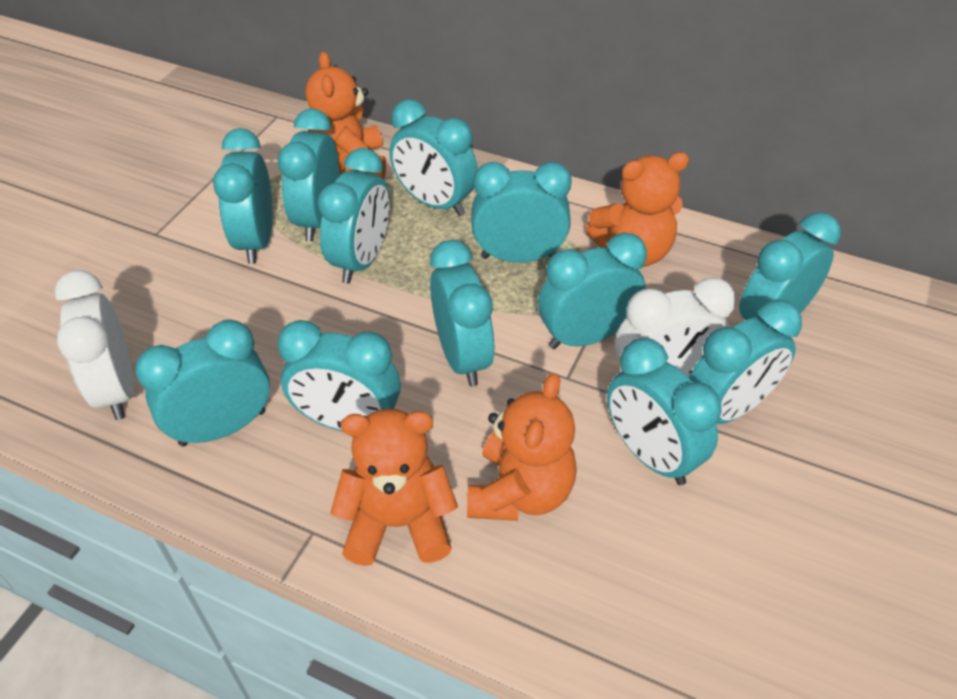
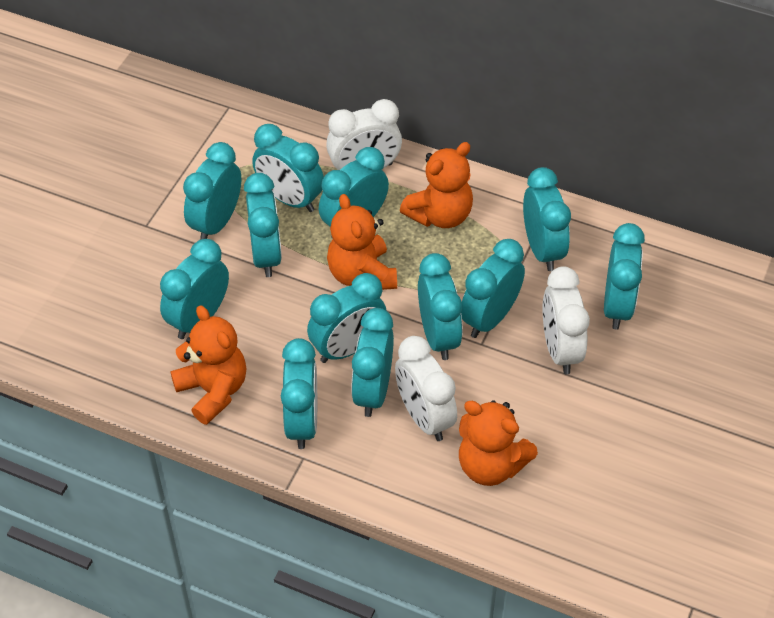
white clock: [55,270,134,420] [615,277,736,377] = 2 -> [326,99,402,170] [395,336,457,441] [543,266,590,374] = 3

